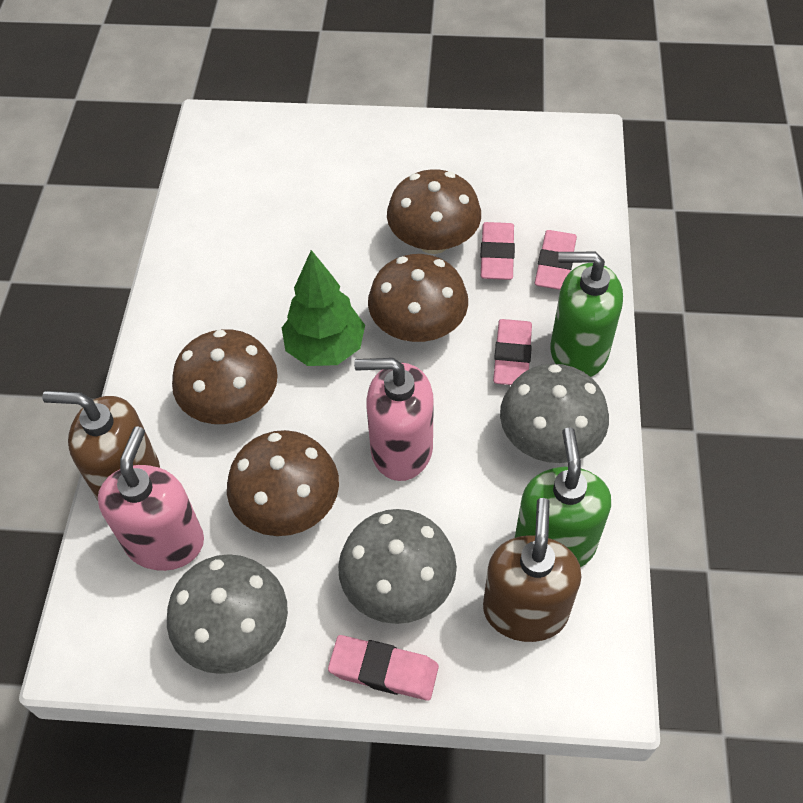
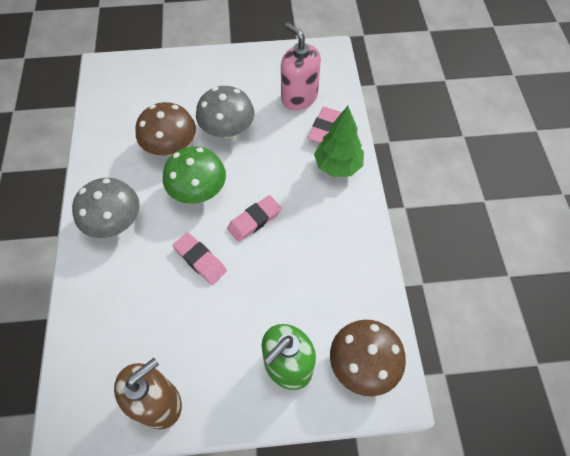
brown mushroom: [172,329,278,424] [227,430,339,536] [368,254,468,342] [387,169,481,254] = 4 -> [136,102,196,155] [330,320,406,397] = 2
brown soap dispenser: [42,391,160,501] [483,498,581,642] = 2 -> [114,358,182,429] = 1
green mushroom: none = 0 -> [163,146,226,204] = 1
green soap dispenser: [515,427,611,567] [550,252,623,377] = 2 -> [262,324,316,390] = 1
grey mushroom: [167,554,288,674] [338,509,457,624] [500,364,609,463] = 3 -> [72,178,140,238] [196,86,254,138] = 2
pink eraser: [328,635,439,701] [480,222,515,280] [493,319,532,385] [535,230,577,290] = 4 -> [172,232,227,285] [227,195,282,242] [307,107,341,143] = 3
pink soap dispenser: [98,426,204,571] [354,358,434,481] = 2 -> [281,22,321,110] = 1

